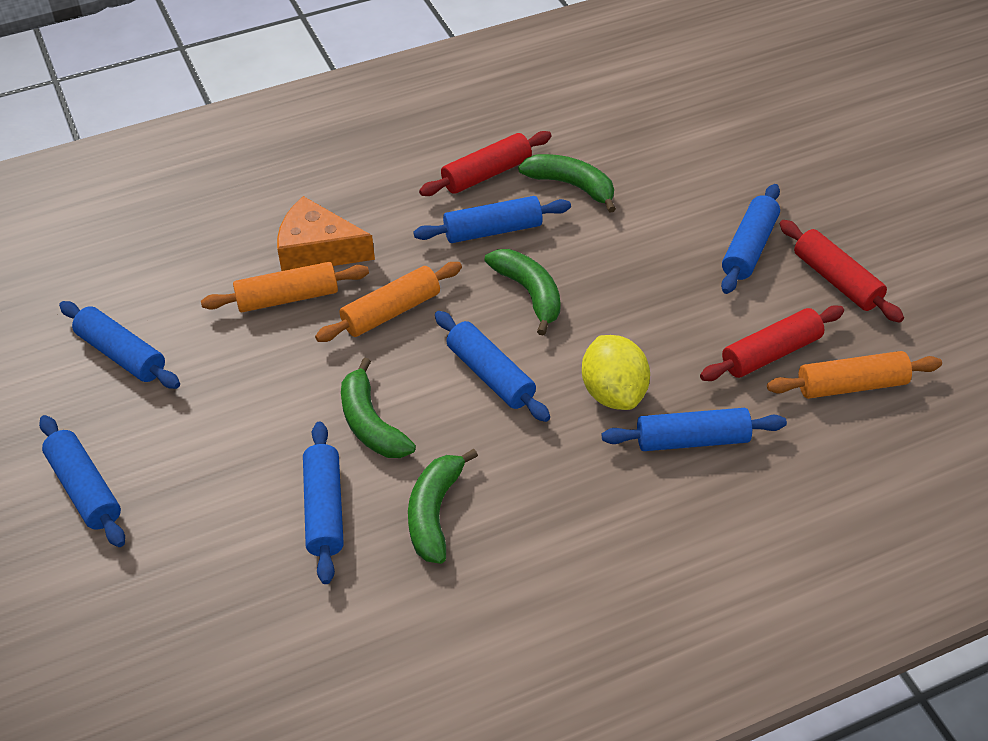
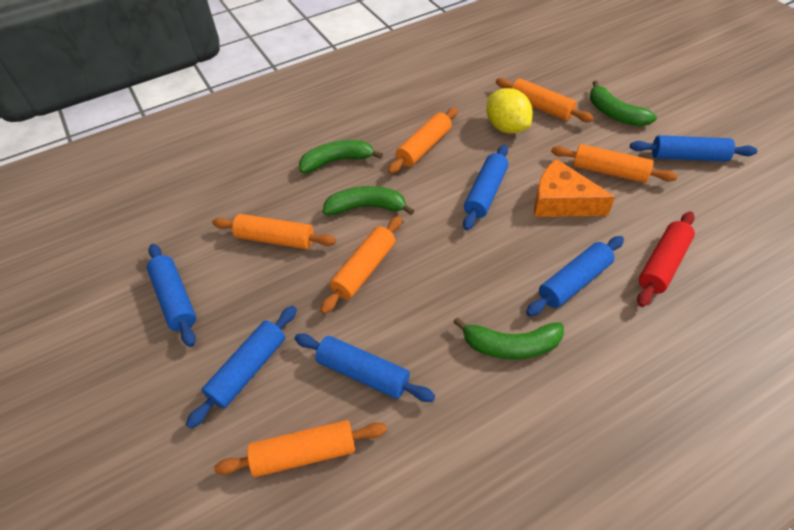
blue rolling pin: [39,415,125,547] [59,301,180,389] [303,422,344,584] [413,196,571,243] [435,311,550,422] [602,408,787,451] [721,184,780,294] = 7 -> [147,244,196,347] [186,306,297,429] [295,333,435,402] [463,145,508,230] [526,236,624,316] [630,135,757,162] = 6
orange rolling pin: [201,262,369,312] [315,262,462,342] [767,351,942,399] = 3 -> [212,214,336,249] [214,420,387,477] [320,216,402,314] [388,108,458,174] [496,78,594,122] [551,144,678,183] = 6
red rolling pin: [419,131,552,196] [700,305,844,381] [780,220,904,323] = 3 -> [637,211,695,307] = 1

